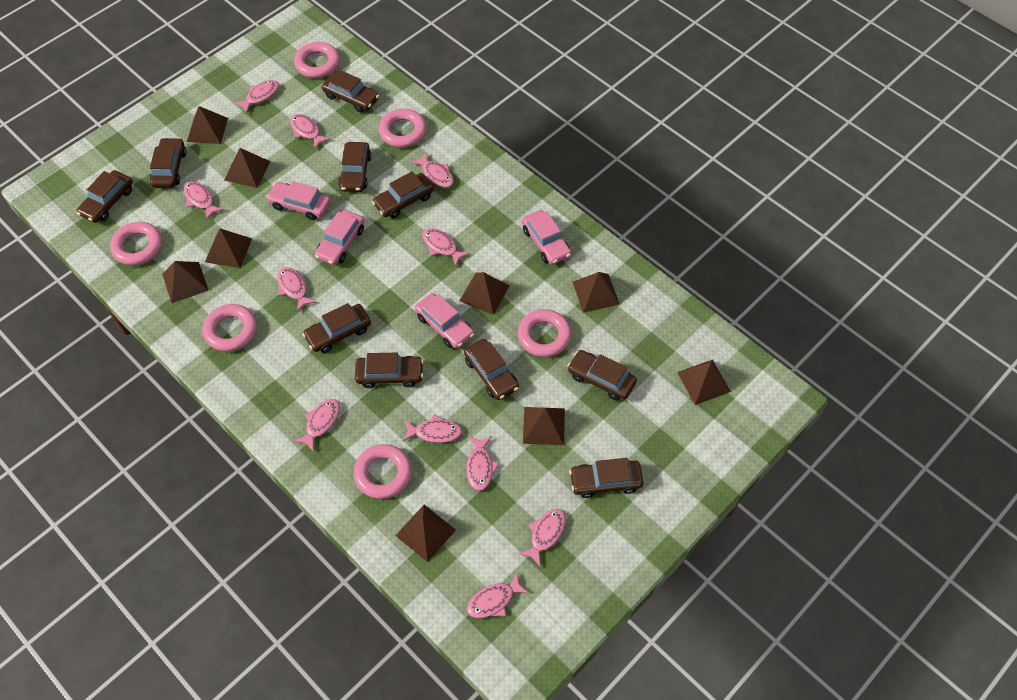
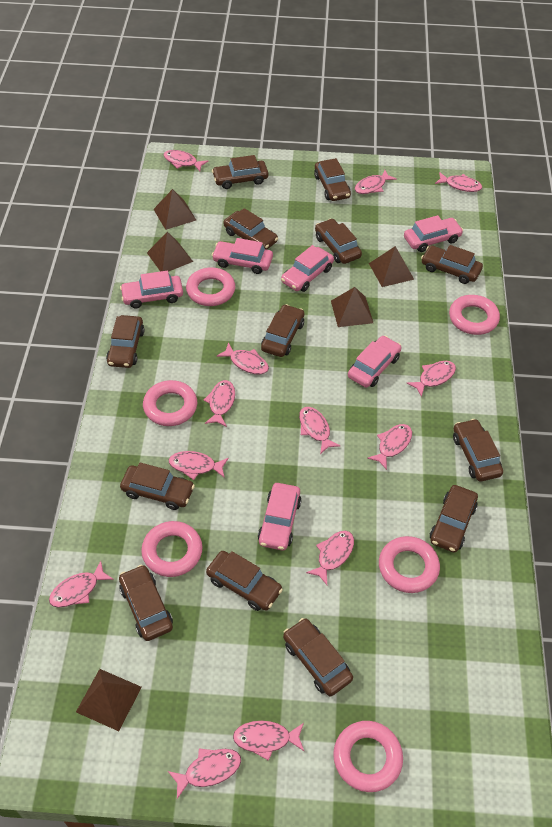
brown car: [77,170,133,223] [150,138,186,188] [302,303,371,353] [322,70,379,112] [338,142,371,192] [355,353,424,388] [372,171,434,218] [464,339,519,400] [567,350,637,401] [569,458,643,498] = 10 -> [106,315,144,368] [119,565,173,641] [120,463,195,510] [206,551,283,611] [212,155,268,189] [223,208,278,250] [261,304,304,357] [283,618,353,696] [314,158,351,201] [315,219,362,264] [421,245,483,284] [430,485,478,552] [453,419,503,481] = 13
brown pyramid: [162,261,209,303] [187,106,228,144] [205,229,252,268] [224,148,271,188] [395,505,456,562] [460,272,509,315] [523,407,565,445] [573,272,620,313] [677,359,731,405] = 9 -> [76,669,142,731] [147,232,193,272] [154,189,196,230] [331,287,373,327] [369,246,414,287] = 5
pink car: [266,181,330,220] [315,210,364,265] [415,293,474,349] [522,210,571,265] = 4 -> [120,271,183,308] [212,238,273,274] [258,483,302,550] [281,245,334,292] [348,336,401,388] [404,215,463,252] = 6
pink fish: [184,181,224,220] [234,80,279,114] [277,267,316,312] [290,114,330,149] [294,399,340,452] [403,414,462,443] [411,153,454,188] [422,228,470,267] [466,436,499,491] [467,572,529,618] [519,509,566,566] = 11 -> [49,561,114,608] [164,150,208,171] [168,748,241,799] [169,451,229,480] [204,380,235,427] [217,342,269,375] [233,721,304,761] [299,407,341,454] [306,531,354,585] [355,170,397,194] [367,424,412,470] [406,361,456,397] [435,172,482,192] = 13

